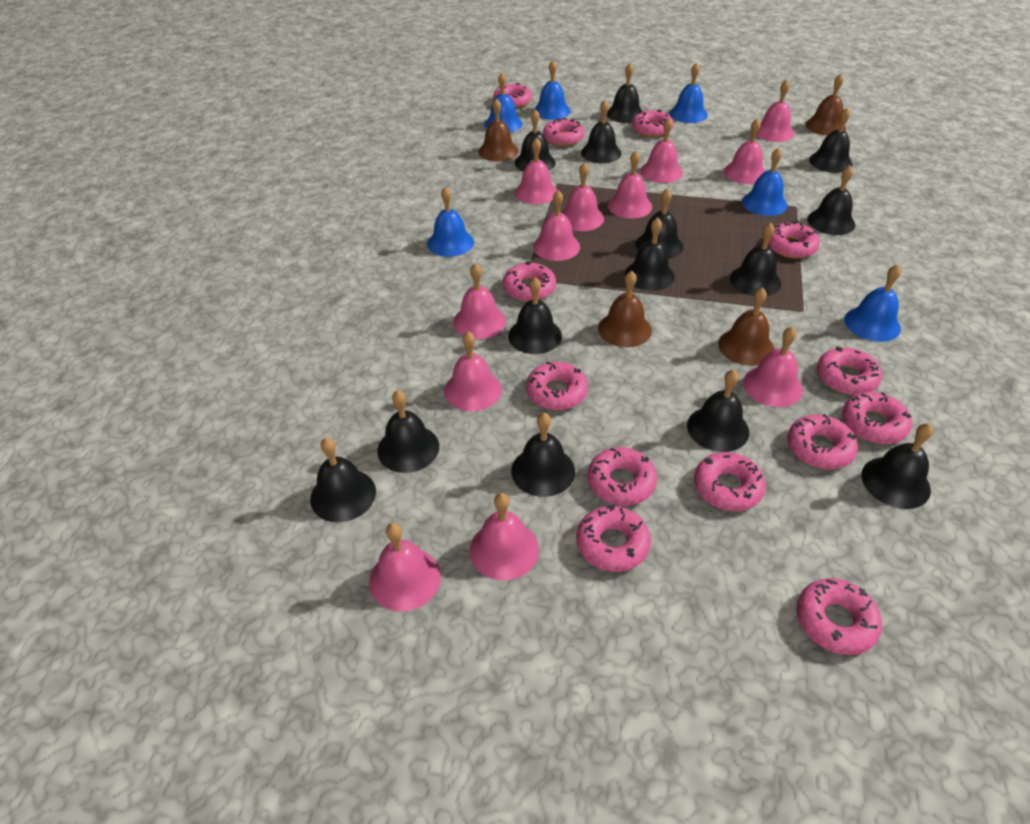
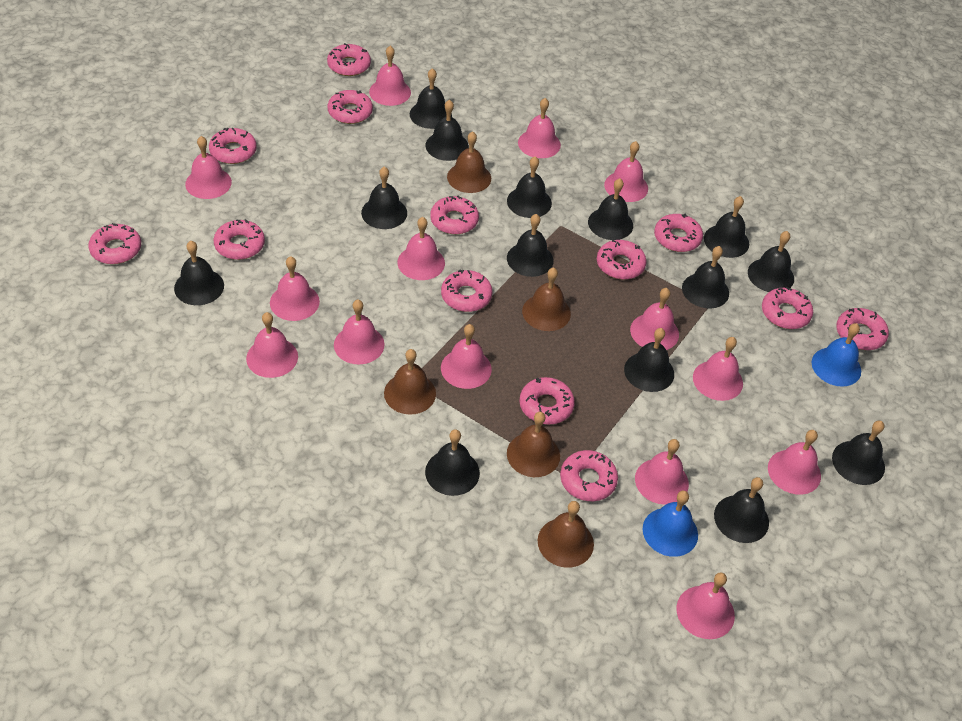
blue bell: [427,186,474,257] [485,73,523,132] [533,60,571,120] [669,62,708,123] [742,148,788,216] [844,264,901,342] = 6 -> [643,490,698,557] [812,323,861,387] = 2
brown bell: [478,98,518,162] [598,271,652,347] [718,287,775,366] [805,74,846,136] = 4 -> [384,349,436,415] [447,131,491,193] [507,412,560,477] [522,268,571,331] [537,501,594,568] = 5
pink bell: [369,523,441,612] [444,331,502,411] [453,263,506,339] [470,493,539,580] [515,137,557,204] [533,190,580,261] [561,162,604,231] [608,151,652,219] [640,118,683,183] [724,118,765,184] [743,327,803,407] [756,80,794,142] = 12 -> [185,136,232,199] [246,312,298,378] [270,256,320,321] [334,300,385,365] [369,46,411,106] [397,217,445,280] [441,324,492,389] [518,98,561,158] [604,141,648,202] [630,288,679,350] [635,439,689,505] [676,572,735,639] [693,337,743,401] [768,430,821,495] = 14

